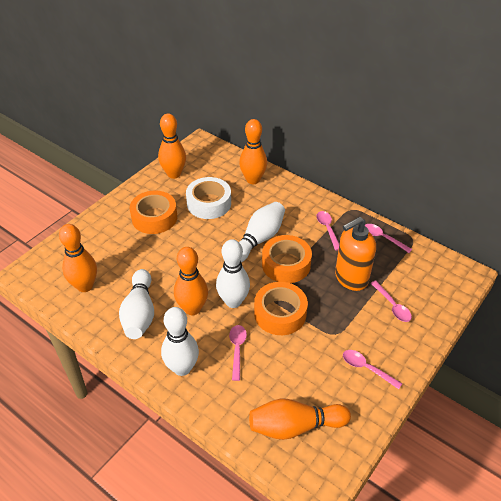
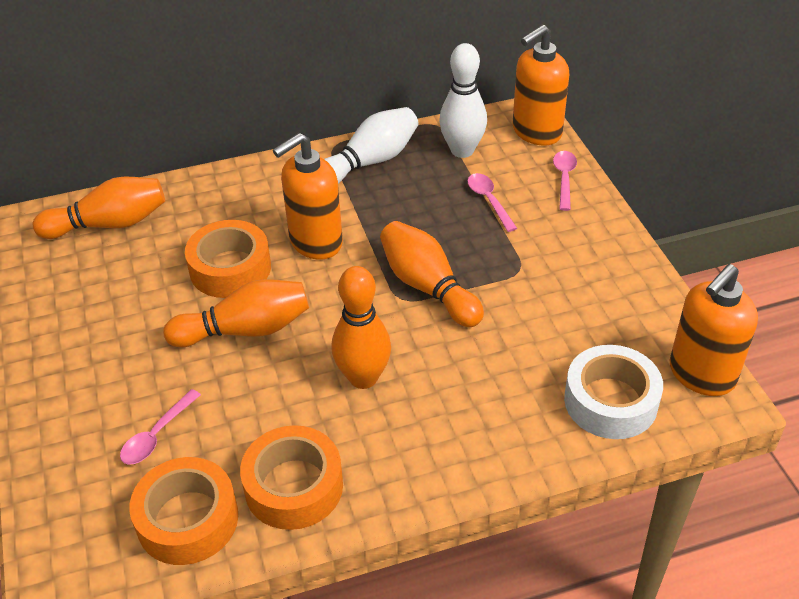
orange bowling pin: [59,224,97,292] [158,114,186,179] [174,247,208,315] [239,119,267,184] [249,398,351,440] = 5 -> [33,177,165,239] [163,279,309,347] [331,266,391,389] [380,221,484,327] = 4
orange soap dispenser: [335,217,376,291] = 1 -> [273,133,343,259] [512,24,569,146] [669,264,758,396] = 3
pink spoon: [229,325,247,381] [316,211,339,250] [343,350,402,389] [365,224,412,253] [371,281,412,322] = 5 -> [120,389,201,465] [467,173,517,232] [553,151,577,211] = 3
white bowling pin: [119,269,154,339] [161,307,199,376] [216,239,250,308] [239,202,285,262] = 4 -> [324,107,419,184] [439,43,487,158] = 2

